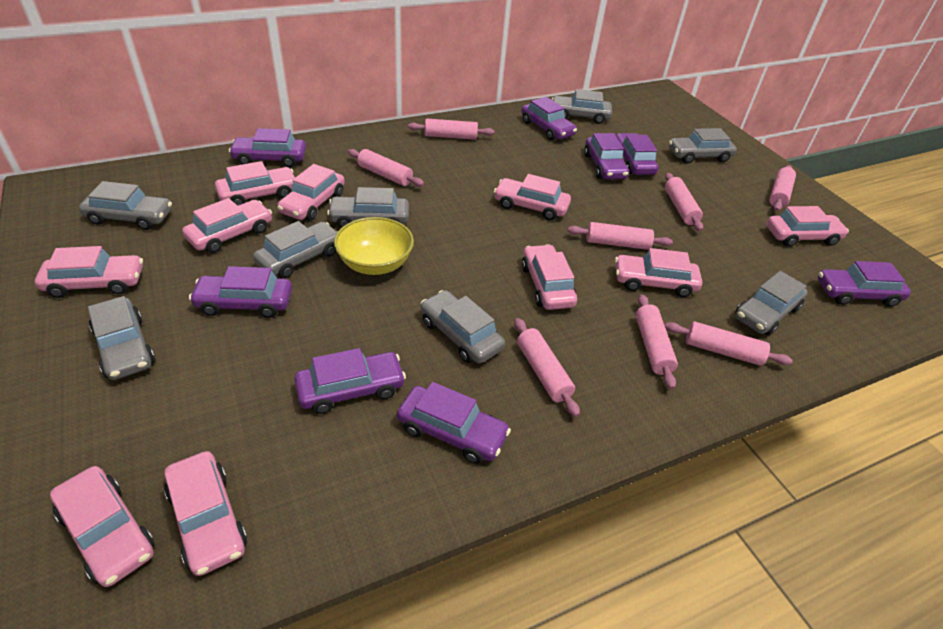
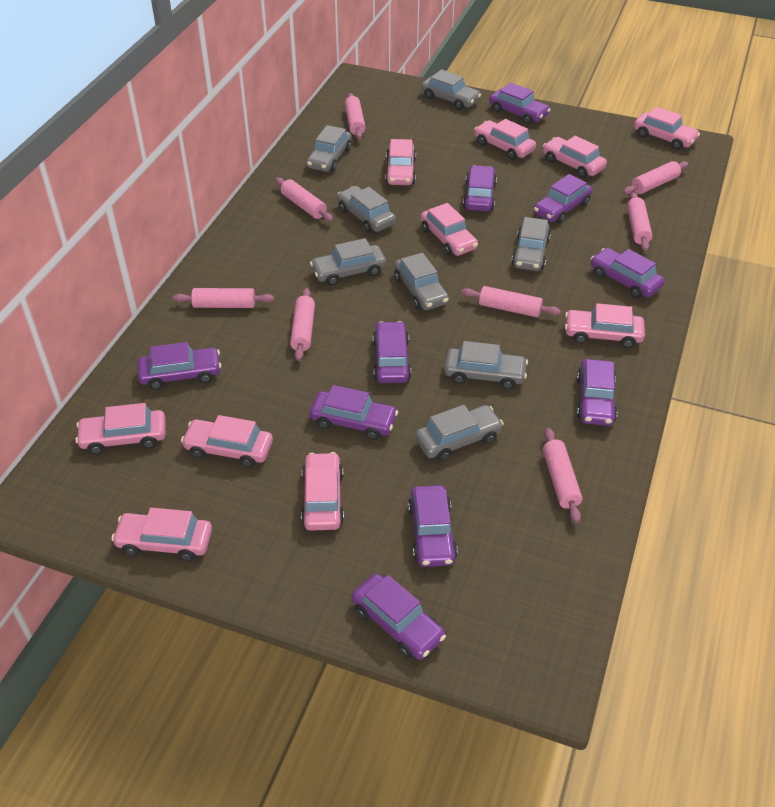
purple car: [189,266,292,318] [229,128,306,167] [295,348,406,414] [397,382,511,464] [521,97,577,141] [584,133,629,180] [616,133,658,175] [818,261,911,307] = 8 -> [138,342,221,390] [310,385,398,440] [352,574,446,660] [373,321,411,383] [408,485,458,567] [463,165,497,211] [489,83,551,125] [533,174,593,224] [577,359,617,426] [591,248,665,299] = 10
yellow bowl: [334,217,414,275] = 1 -> none = 0

